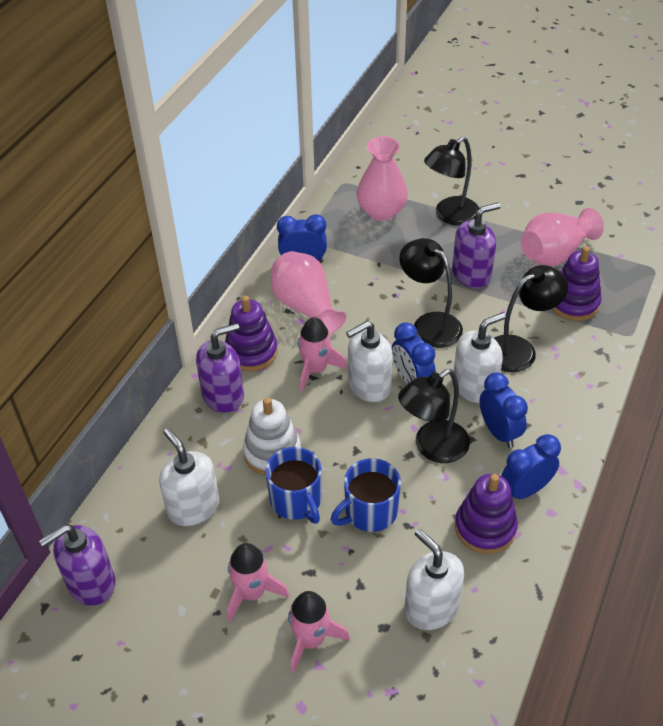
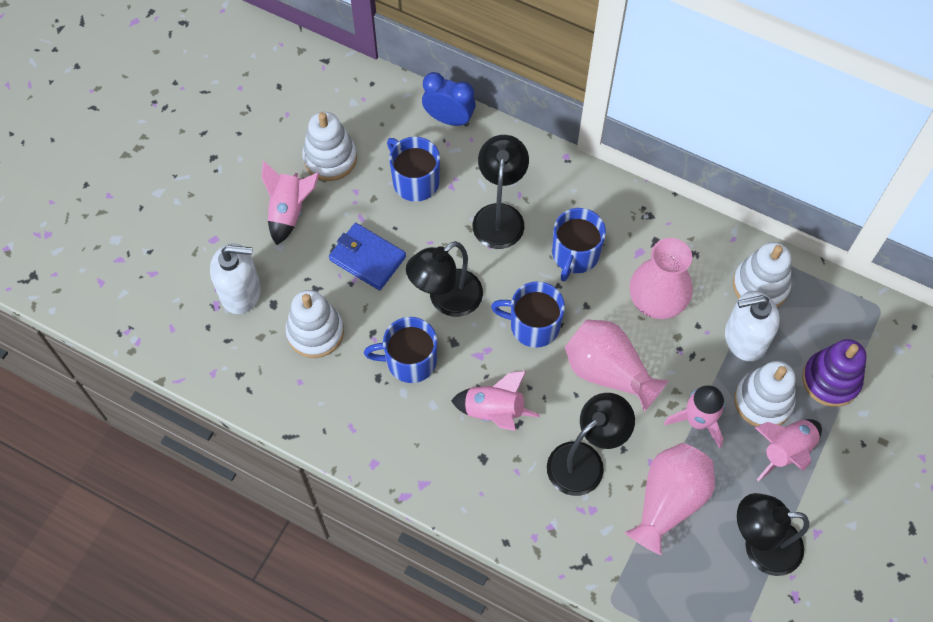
blue clock: [277,214,327,263] [392,322,436,384] [480,372,528,448] [501,434,561,499] = 4 -> [422,72,476,127] = 1
blue mug: [265,447,322,524] [331,458,401,532] = 2 -> [364,317,437,383] [387,137,440,202] [491,281,565,348] [552,208,606,282] = 4
blue wallet: none = 0 -> [329,223,406,290] = 1
pink rocket: [227,543,289,622] [288,591,350,673] [298,317,347,391] = 3 -> [262,161,319,245] [451,371,540,431] [664,386,725,448] [755,419,822,481] = 4
purple soap dispenser: [39,525,115,606] [196,323,244,413] [452,203,501,288] = 3 -> none = 0
purple stacking toy: [225,296,278,372] [455,474,518,554] [552,246,602,321] = 3 -> [802,339,867,407] = 1
white soap dispenser: [159,428,219,526] [346,321,393,402] [405,529,464,630] [454,312,506,403] = 4 -> [210,243,261,314] [725,291,780,361] = 2
white stacking toy: [243,397,301,475] = 1 -> [286,290,344,358] [302,112,357,181] [733,242,791,307] [734,361,796,427] = 4

